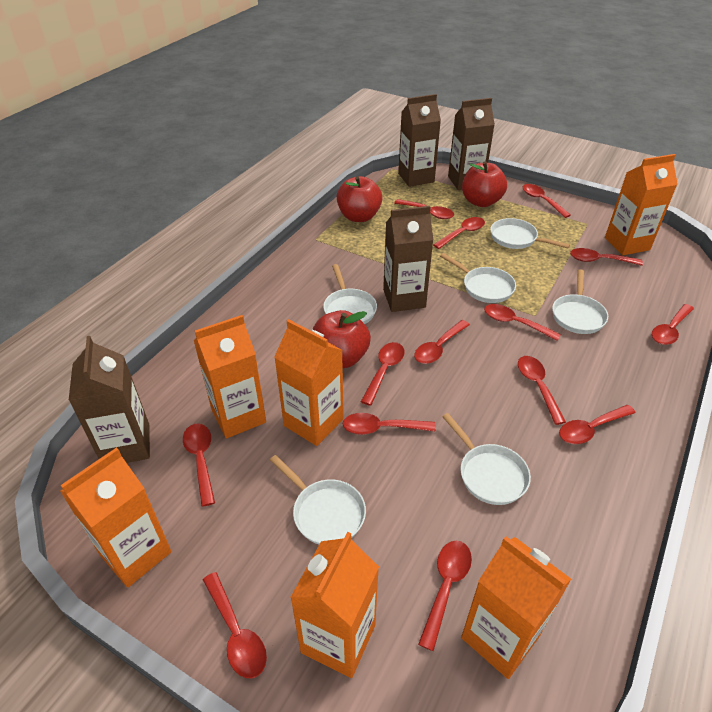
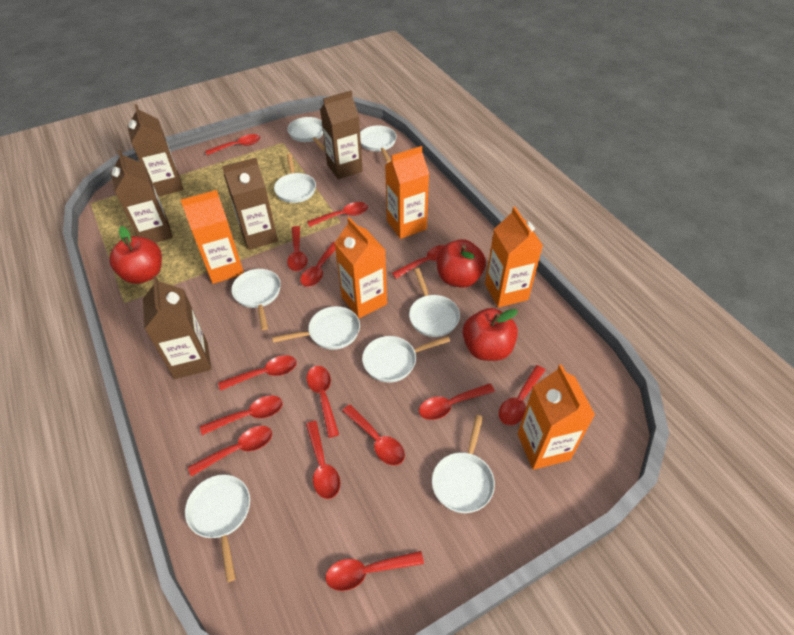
brown carton: [69,336,150,463] [383,206,433,312] [398,94,441,187] [448,98,495,190] = 4 -> [111,150,173,243] [127,104,183,197] [143,276,211,379] [222,158,278,250] [320,91,363,179] = 5
orange carton: [60,447,172,588] [193,315,266,438] [274,319,344,446] [290,532,379,678] [461,536,571,679] [605,154,678,255] = 6 -> [181,190,244,284] [335,217,387,318] [385,146,429,239] [485,207,543,308] [518,364,595,470] = 5
white pan: [270,455,366,544] [323,264,377,324] [440,253,516,303] [442,413,531,505] [490,218,570,249] [552,269,608,334] = 6 -> [185,474,250,582] [231,269,281,330] [272,306,360,350] [274,154,316,203] [287,117,325,151] [360,125,397,163] [362,336,450,383] [409,268,460,337] [432,415,495,513] = 9

